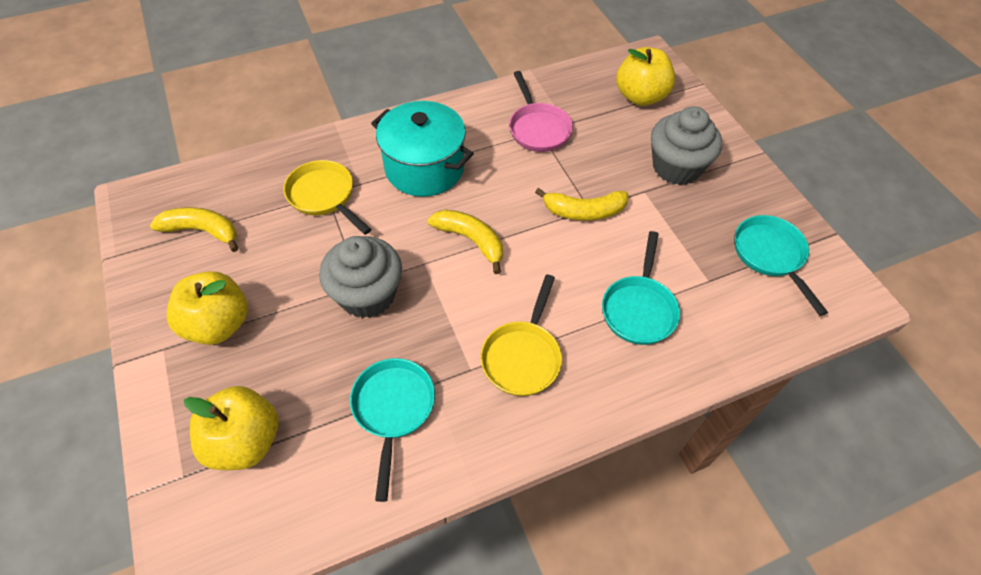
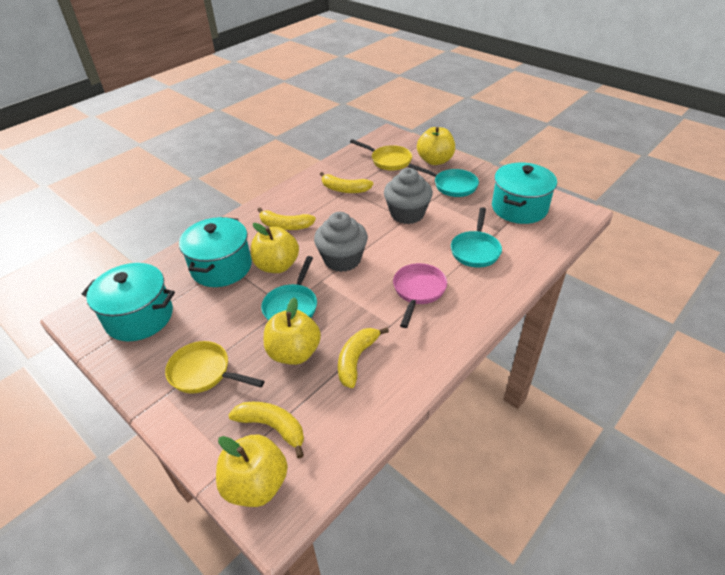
turquoise pot: [371,101,474,197] = 1 -> [82,263,175,341] [179,217,252,287] [492,163,557,224] = 3
yellow apple: [167,271,248,345] [184,386,279,470] [616,47,675,106] = 3 -> [216,435,288,507] [251,223,299,273] [264,297,321,365] [417,127,455,165] = 4
yellow banana: [150,207,238,252] [428,210,503,274] [535,188,628,221] = 3 -> [228,402,304,458] [258,208,316,230] [320,172,373,193] [338,327,389,388] = 4

